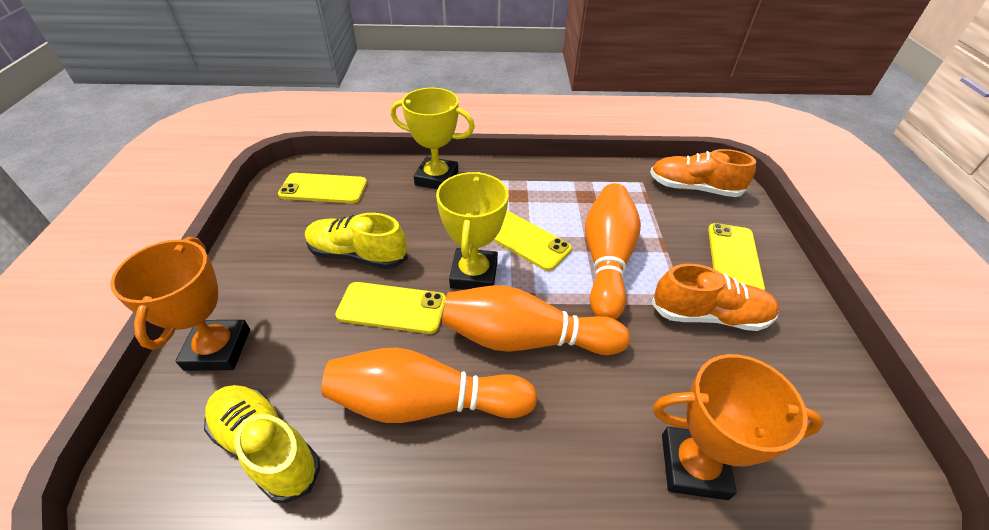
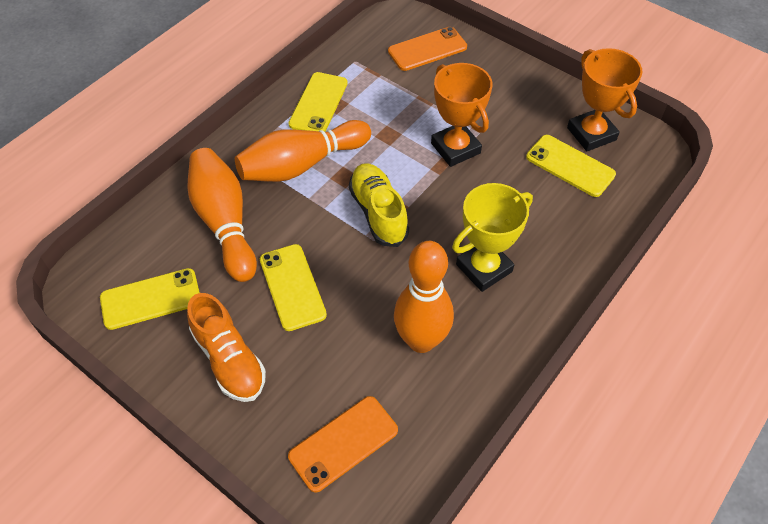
orange phone: none = 0 -> [288,396,398,493] [388,27,467,71] = 2
orange shoe: [650,149,756,197] [651,264,779,331] = 2 -> [187,293,266,402] = 1
yellow shoe: [204,385,320,503] [305,213,408,269] = 2 -> [349,163,409,247] = 1
yellow trophy: [390,88,475,189] [436,172,508,290] = 2 -> [452,183,533,292] = 1

